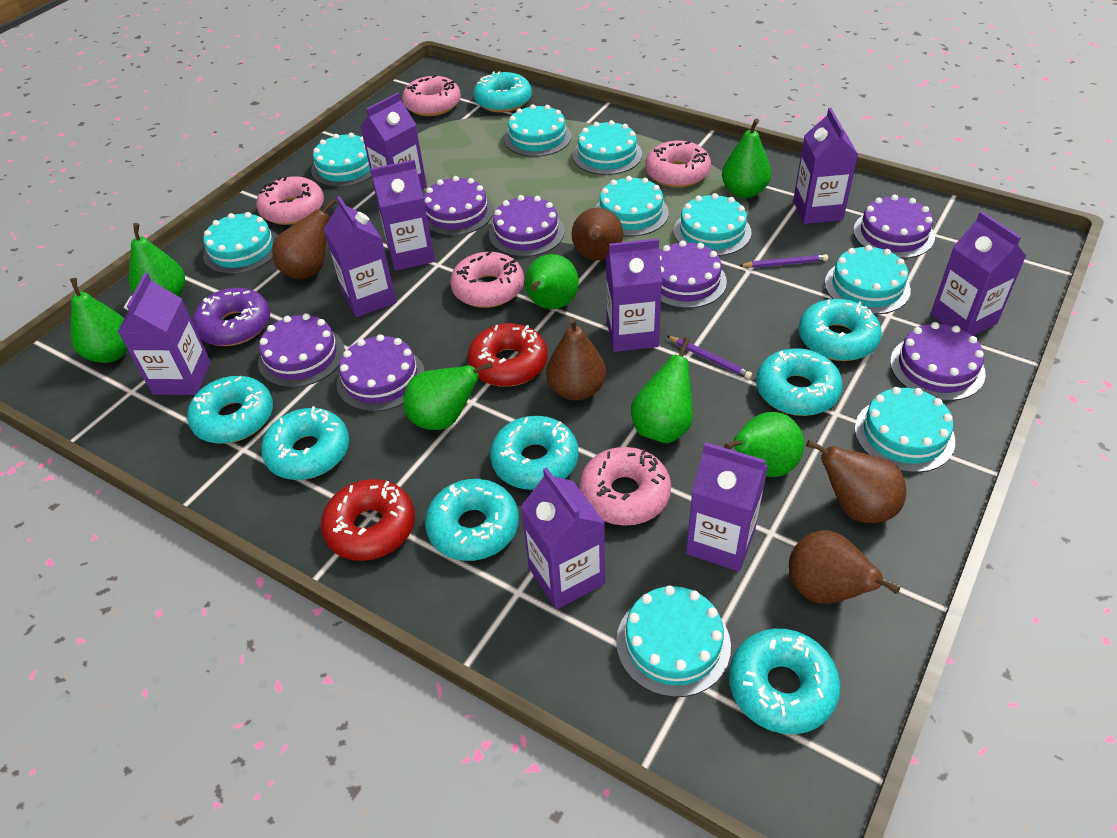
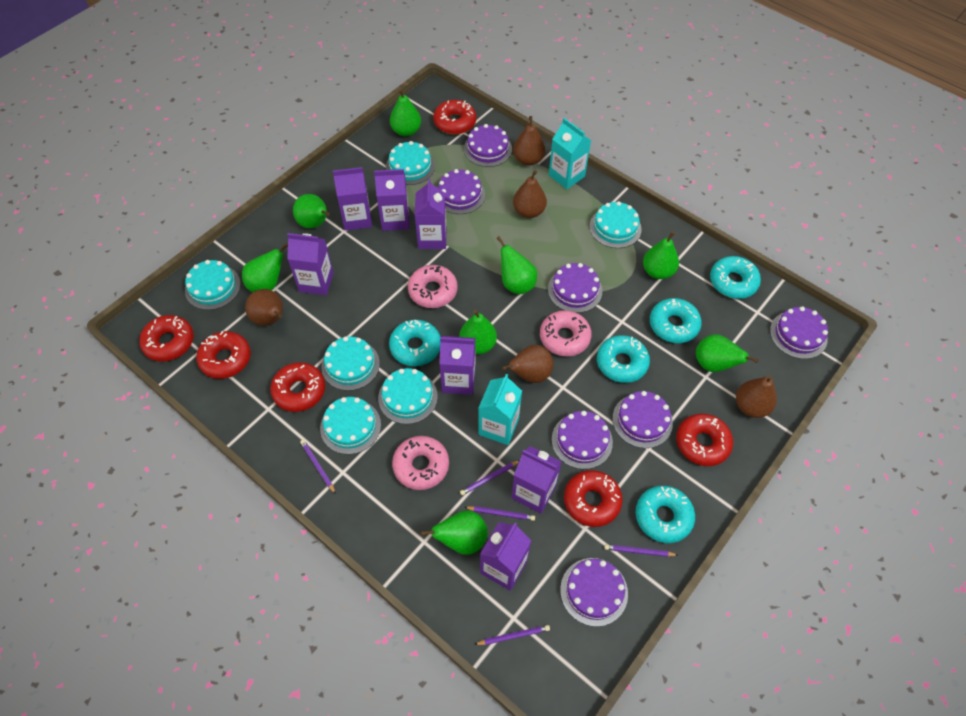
green pear: [70,278,128,363] [129,223,185,296] [403,362,493,430] [525,254,579,309] [631,337,693,443] [722,119,771,198] [724,412,804,477] = 7 -> [242,243,288,292] [293,194,330,229] [390,89,421,136] [420,510,487,555] [459,310,497,354] [496,236,537,295] [643,231,679,279] [696,334,759,372] = 8
pink donut: [256,176,324,225] [402,75,461,116] [450,251,524,308] [579,447,671,526] [645,141,711,187] = 5 -> [392,436,449,490] [408,265,458,308] [540,310,592,357] = 3
purple carton: [118,273,211,395] [324,196,396,317] [361,93,427,190] [371,160,435,271] [521,467,605,609] [606,238,662,352] [686,442,768,571] [793,108,858,224] [931,211,1026,336] = 9 -> [287,233,334,295] [333,167,372,231] [374,169,410,231] [415,179,446,249] [439,336,475,395] [480,522,531,591] [512,446,562,513] = 7
purple donut: [192,288,270,346] = 1 -> none = 0
purple pencil: [667,336,752,379] [739,254,828,268] = 2 -> [300,440,336,494] [460,460,520,495] [465,506,535,521] [474,625,550,645] [604,544,677,557] = 5
red donut: [321,479,415,561] [467,323,548,387] = 2 -> [139,315,194,362] [196,331,251,379] [270,362,325,412] [433,100,476,134] [564,470,623,527] [676,413,733,466] = 6
turquoise cake: [203,212,278,274] [311,133,372,187] [504,104,571,157] [573,120,642,175] [595,176,669,236] [616,585,731,697] [674,193,752,256] [825,245,911,314] [855,387,955,473] = 9 -> [185,260,241,310] [320,397,381,454] [322,336,380,391] [378,368,438,424] [386,141,435,185] [590,201,642,248] = 6
turquoise carton: none = 0 -> [478,374,522,445] [549,118,591,189] = 2
turquoise donut: [187,376,273,444] [261,406,349,480] [425,479,519,561] [474,72,532,113] [490,416,579,490] [729,629,841,734] [756,348,843,416] [799,299,882,361] = 8 -> [389,320,440,366] [597,335,650,383] [636,486,695,543] [650,298,702,343] [710,256,761,299] = 5

